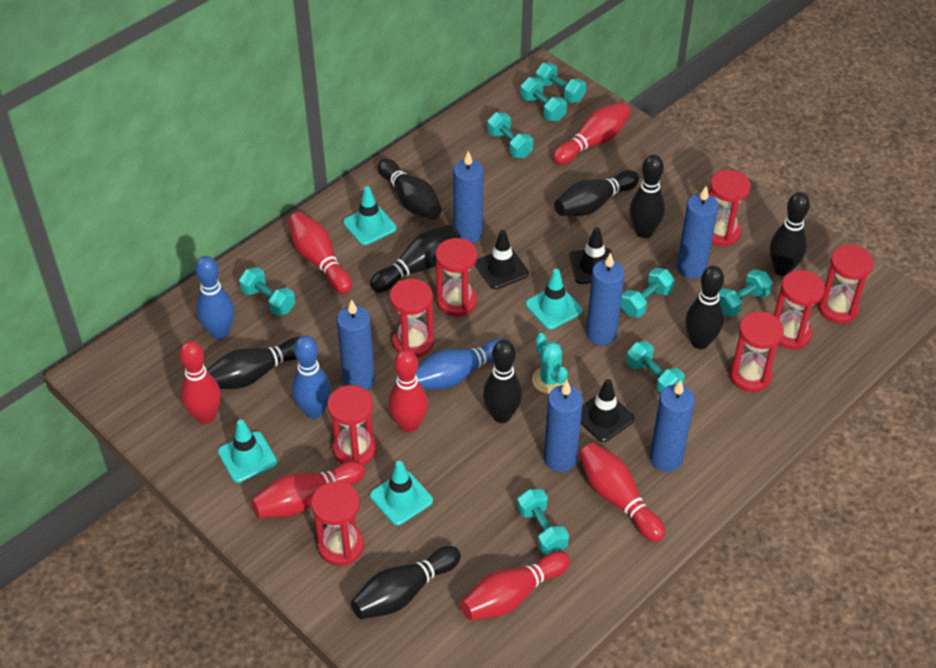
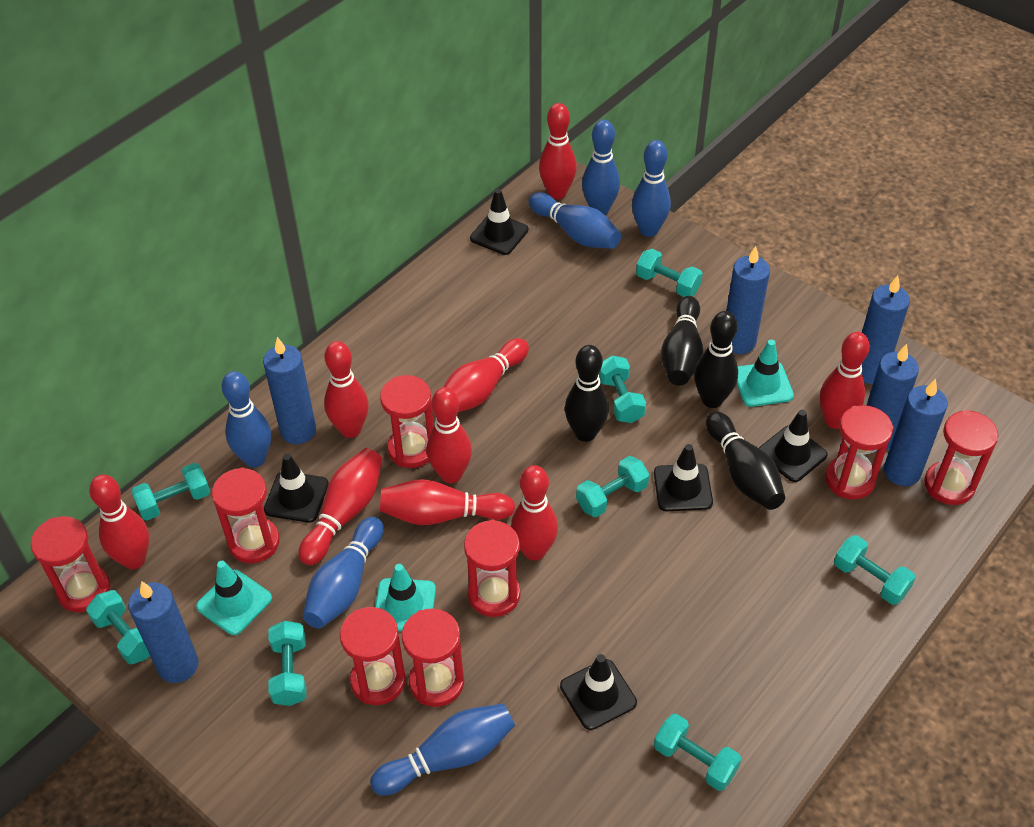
black bowling pin: [207,337,299,389] [351,546,461,619] [370,225,461,293] [378,159,442,220] [483,340,522,423] [554,170,639,216] [629,155,665,238] [685,266,724,349] [770,192,810,276] = 9 -> [565,345,609,442] [661,296,703,386] [694,311,738,408] [706,411,785,510] = 4
black traffic cone: [475,230,529,289] [569,227,614,284] [581,379,635,442] = 3 -> [264,454,329,523] [470,189,528,255] [560,654,637,730] [654,444,713,511] [759,410,828,482] = 5
blue bowling pin: [195,256,234,340] [292,335,331,419] [416,339,505,390] = 3 -> [221,371,271,467] [303,517,384,629] [370,703,515,796] [529,192,621,249] [582,120,620,215] [632,140,671,237] = 6
red bowling pin: [179,341,221,424] [251,461,365,518] [288,212,352,294] [389,349,428,433] [460,551,570,620] [553,102,631,165] [579,443,665,542] = 7 -> [89,475,149,569] [299,448,382,565] [324,341,369,438] [380,479,515,525] [427,387,472,484] [443,338,529,412] [511,465,558,561] [539,103,577,199] [820,332,870,429] = 9
turquoise cactus: [532,333,568,394] = 1 -> none = 0
turquoise traffic cone: [218,420,277,483] [343,186,397,245] [370,461,433,525] [526,269,582,330] = 4 -> [196,561,272,635] [375,564,436,631] [737,340,794,407] = 3

